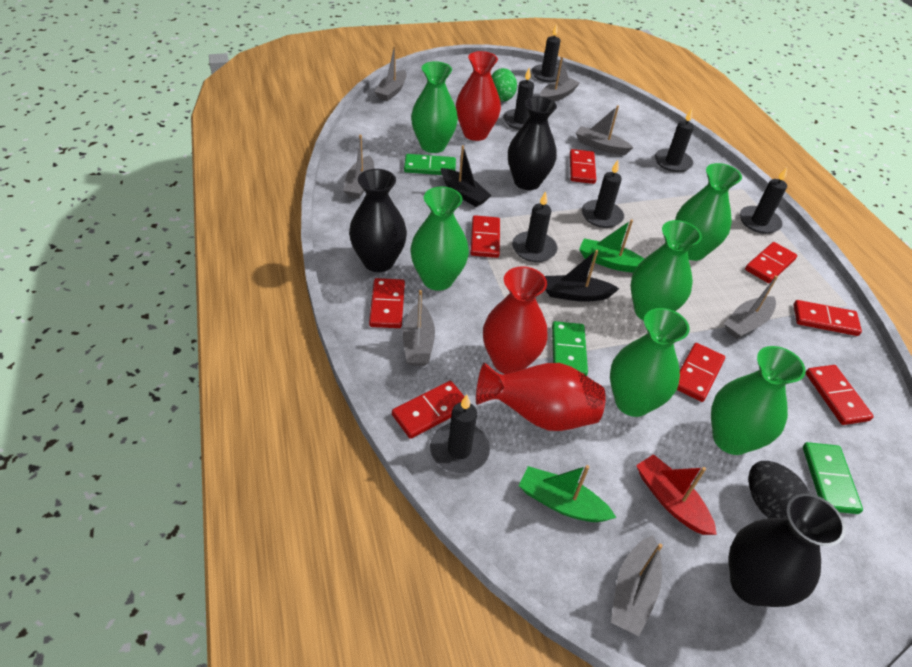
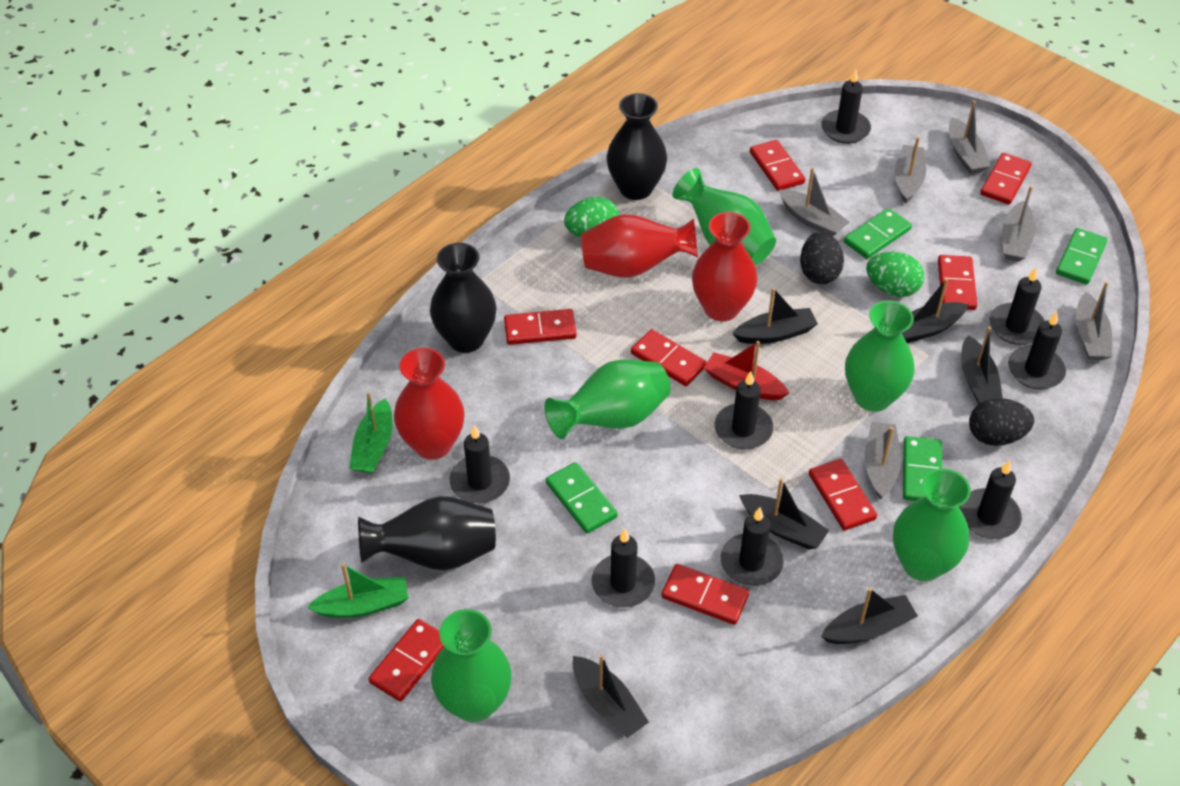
black boat: [441,145,492,207] [545,250,619,302] = 2 -> [573,654,649,738] [732,288,818,344] [739,478,829,550] [821,588,918,644] [902,278,969,343] [961,327,1003,405] = 6
black candle: [430,395,490,473] [503,67,534,130] [512,191,557,262] [532,24,561,83] [582,160,624,228] [655,109,694,172] [740,167,787,234] = 7 -> [450,425,510,504] [592,529,655,608] [714,371,773,450] [721,507,784,586] [821,69,871,144] [959,460,1022,539] [989,267,1045,345] [1008,311,1066,389] = 8
black egg: [749,461,810,518] = 1 -> [800,231,844,284] [969,398,1034,446] = 2
green domino: [404,154,456,175] [552,321,588,376] [803,442,863,514] = 3 -> [546,462,618,533] [844,208,912,259] [903,436,942,501] [1056,228,1107,284] = 4
green egg: [492,68,517,102] = 1 -> [564,197,619,237] [866,252,924,297] = 2
green vase: [410,187,469,291] [411,61,458,153] [610,308,690,417] [630,220,702,321] [675,163,742,261] [711,346,806,455] = 6 -> [431,609,512,722] [545,359,671,439] [673,168,776,265] [845,300,914,412] [893,468,971,581] = 5
grey boat: [343,135,375,199] [374,46,407,101] [403,290,435,366] [540,56,580,102] [576,105,634,155] [611,535,663,636] [724,275,778,339] = 7 -> [779,168,850,236] [865,422,902,499] [895,137,926,204] [949,101,991,174] [1002,186,1035,262] [1076,282,1112,360] = 6

